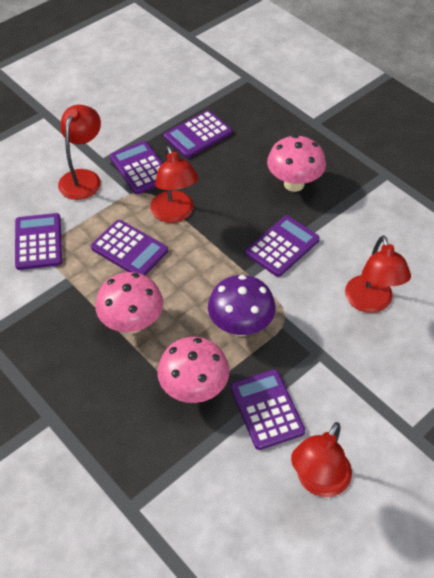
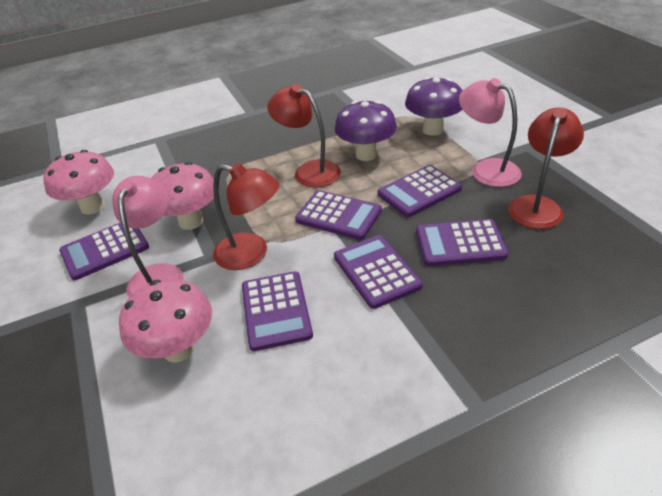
pink lamp: none = 0 -> [112,176,184,297] [459,78,522,187] = 2
purple mushroom: [208,275,276,337] = 1 -> [335,101,397,161] [405,77,463,136] = 2
red lamp: [58,105,101,200] [150,146,199,223] [291,422,352,497] [345,235,411,313] = 4 -> [213,163,279,270] [267,84,341,187] [508,108,584,229] = 3

